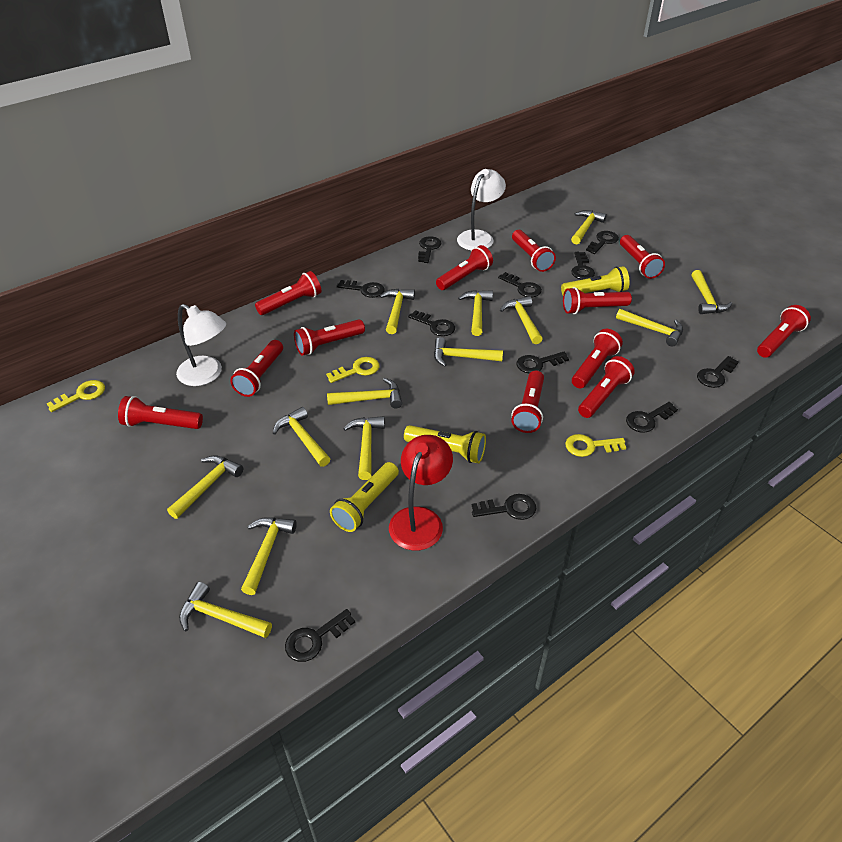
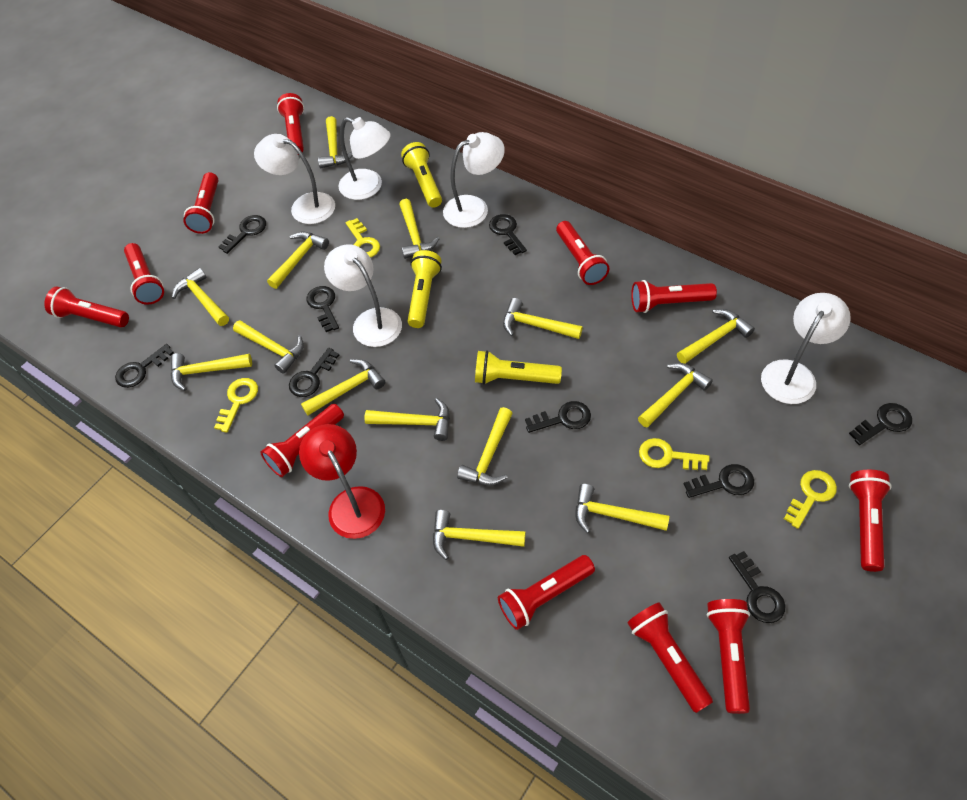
black key: [285,609,355,662] [337,280,385,298] [408,310,455,336] [418,236,441,263] [472,494,536,520] [498,272,542,297] [517,352,569,374] [571,252,595,280] [586,231,619,254] [626,402,678,433] [697,356,739,388] = 11 -> [115,344,174,388] [218,215,266,254] [289,348,339,397] [306,286,339,332] [489,214,527,255] [525,401,591,433] [684,464,754,498] [729,551,785,623] [849,403,912,445] = 9
red flashlight: [118,396,203,429] [230,340,283,397] [255,271,321,315] [294,319,365,356] [436,245,493,290] [512,230,556,272] [512,371,544,433] [563,287,632,314] [572,329,623,388] [578,356,635,418] [620,235,665,279] [757,305,811,358] = 12 -> [44,287,129,327] [124,243,164,305] [183,172,218,234] [260,404,344,477] [277,93,304,155] [498,555,595,630] [556,221,609,285] [627,602,713,713] [631,280,717,313] [707,599,750,714] [849,470,892,572] = 11
white lamp: [176,304,226,386] [457,169,506,250] = 2 -> [254,134,335,224] [324,244,402,347] [338,117,390,200] [443,132,505,228] [761,293,851,404] = 5
yellow hammer: [167,455,243,519] [179,582,272,638] [241,517,297,595] [273,407,330,467] [327,378,402,408] [343,416,385,480] [380,289,415,334] [434,337,503,367] [458,290,493,336] [500,296,542,344] [571,210,607,245] [616,309,683,347] [691,270,732,314] = 13 -> [171,353,252,391] [172,268,229,326] [233,320,304,374] [267,232,329,289] [301,359,385,415] [318,116,353,168] [364,398,450,441] [399,199,440,259] [433,510,526,560] [457,407,513,485] [503,298,583,339] [575,484,669,533] [638,363,713,428] [677,309,755,364] = 14
yellow key: [47,380,105,412] [326,357,379,383] [565,434,626,457] = 3 -> [214,378,258,433] [346,218,380,258] [639,438,710,470] [784,470,837,529] = 4

